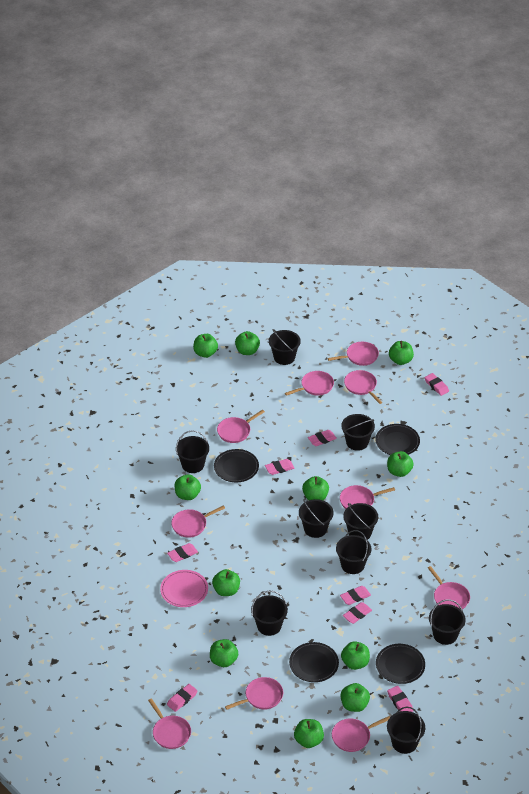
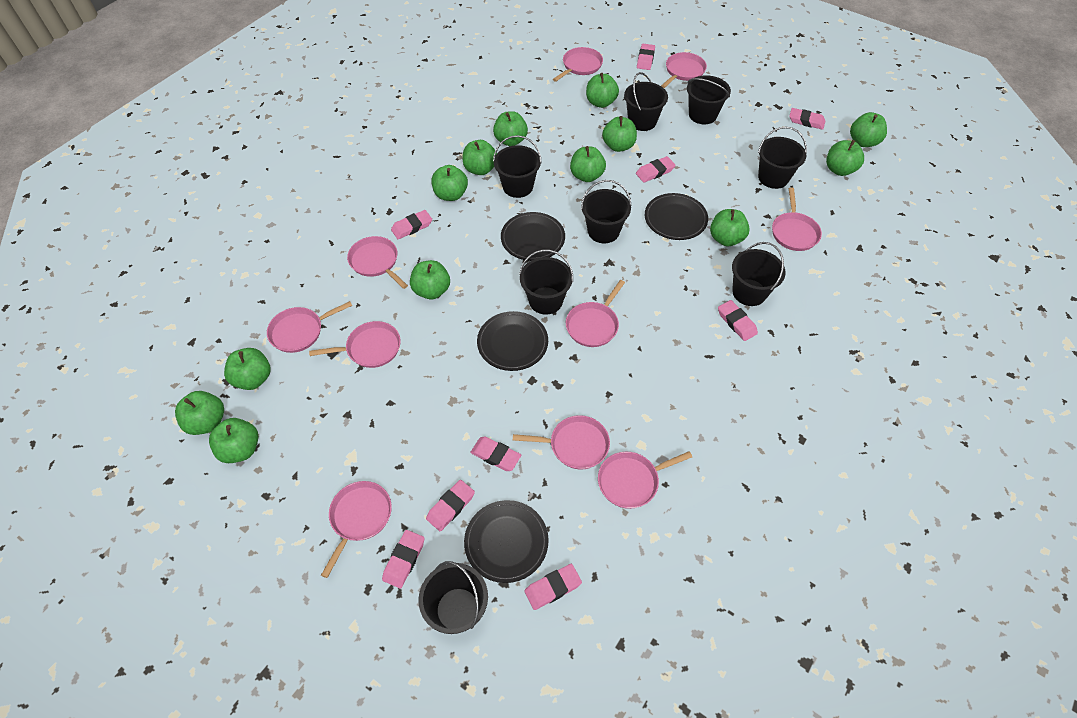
black bucket: [176,430,209,473] [251,590,288,636] [269,329,301,365] [299,499,334,538] [336,530,371,574] [341,414,375,451] [343,503,378,540] [387,707,425,754] [429,599,466,645] = 9 -> [419,561,488,634] [493,135,542,198] [519,250,573,315] [581,180,631,243] [624,72,668,131] [687,75,731,124] [732,242,786,306] [758,126,807,189] = 8
green apple: [175,474,201,500] [193,334,218,358] [210,639,238,667] [212,569,240,596] [235,331,260,355] [294,719,324,748] [302,476,329,500] [340,683,370,712] [341,641,370,670] [387,451,414,477] [389,341,414,365] = 11 -> [175,391,224,435] [209,418,259,463] [224,348,271,390] [410,260,450,299] [431,165,468,201] [462,140,497,175] [493,111,528,146] [570,146,606,182] [586,73,619,108] [602,116,637,152] [710,209,750,246] [826,140,864,176] [850,112,887,147] = 13
pink eraser: [167,543,198,562] [167,684,198,712] [265,459,295,475] [308,430,337,446] [340,586,371,605] [343,602,372,624] [387,686,414,712] [424,373,449,396] = 8 -> [382,530,425,589] [391,210,432,239] [426,480,475,531] [470,436,521,471] [525,564,582,610] [636,156,676,183] [637,44,655,70] [718,300,758,341] [789,108,825,130] = 9
pink plate: [160,570,208,607] = 1 -> none = 0

